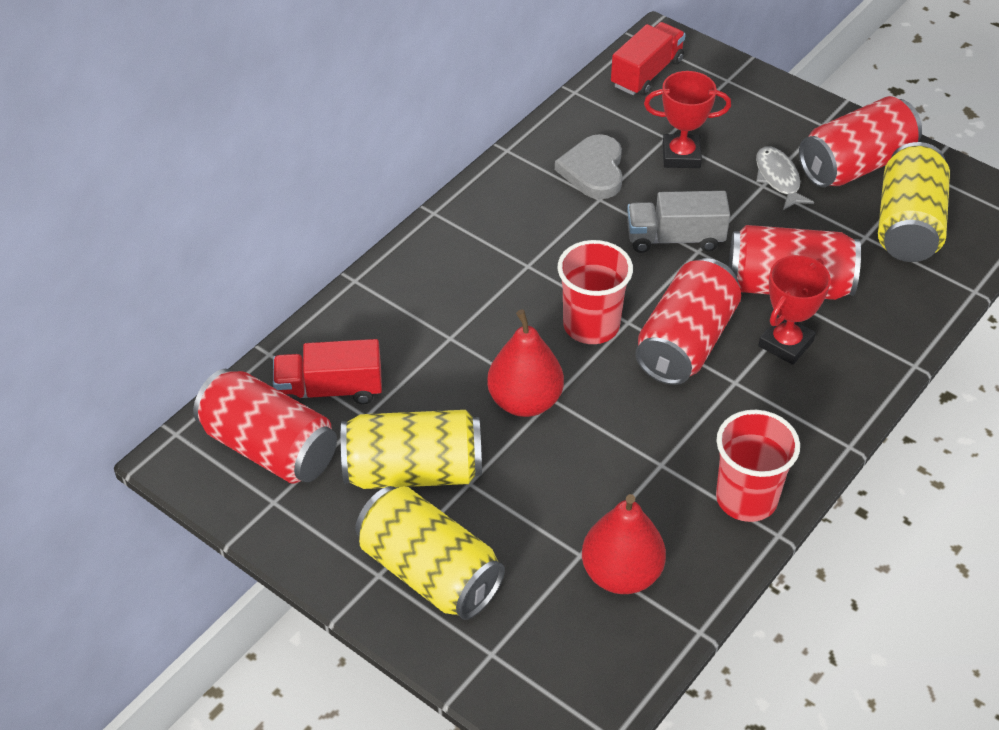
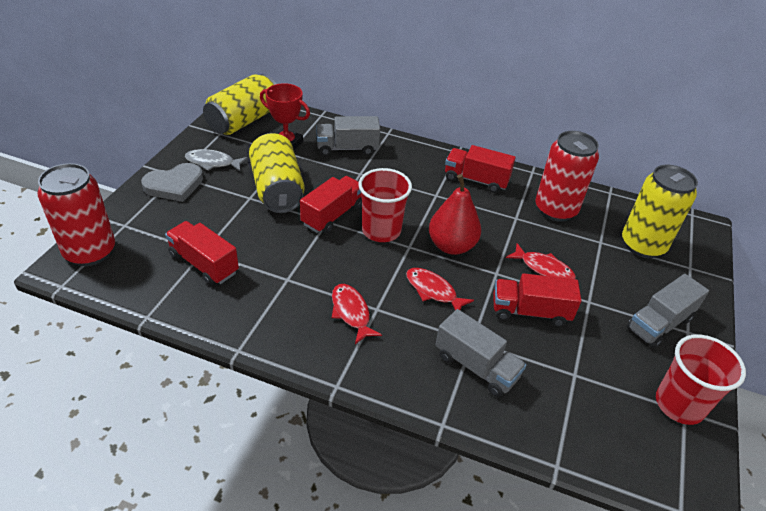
grey truck: [627,191,730,253] = 1 -> [316,116,380,156] [435,309,526,397] [627,274,709,348] = 3
red can: [193,369,337,484] [635,258,741,385] [729,225,861,300] [799,96,922,187] = 4 -> [38,163,115,266] [535,131,599,222] = 2
red fish: none = 0 -> [332,284,382,344] [406,268,474,310] [506,243,576,279] = 3
red pear: [487,310,564,417] [582,494,666,594] = 2 -> [429,174,481,255] = 1
red trophy: [644,71,731,168] [758,255,831,365] = 2 -> [260,83,310,150] = 1
red truck: [273,339,382,404] [611,22,686,96] = 2 -> [165,221,239,285] [300,176,362,233] [445,145,516,193] [493,273,581,327] = 4

